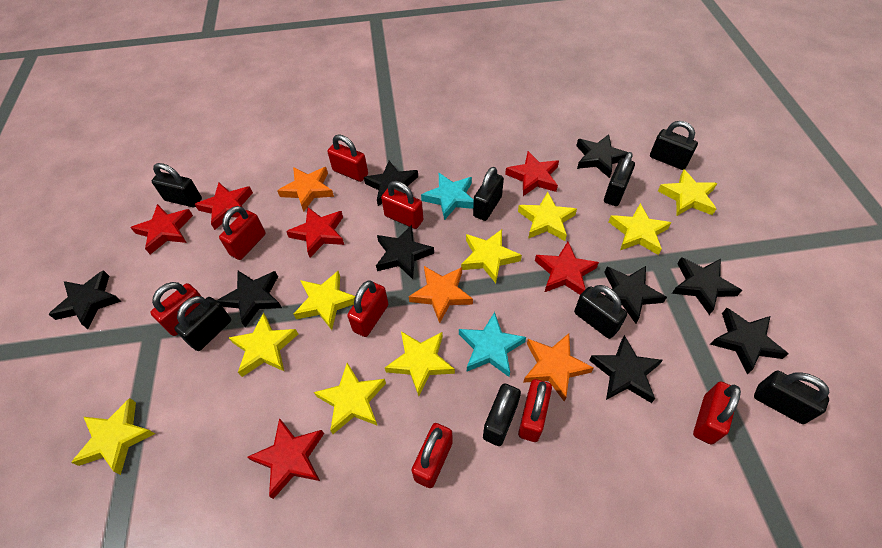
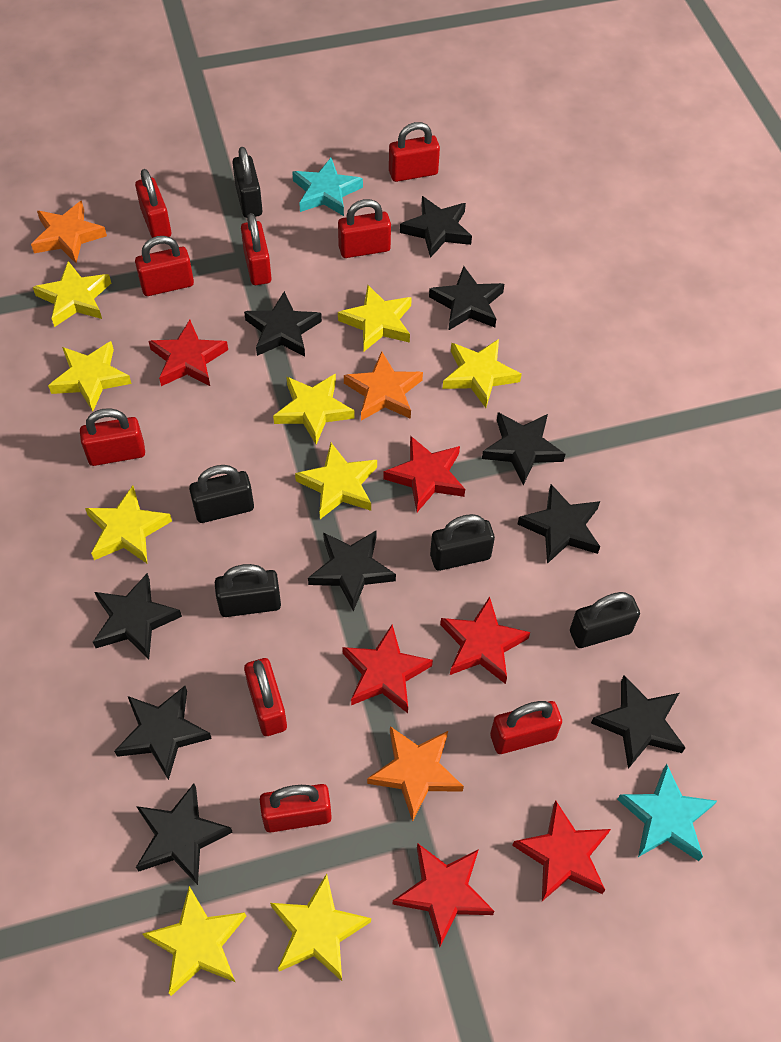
black padlock: [152,163,202,207] [174,296,231,351] [473,167,504,221] [483,383,521,446] [574,285,627,339] [604,152,635,206] [650,121,698,170] [754,370,829,424] = 8 -> [189,465,254,523] [215,564,281,617] [232,147,263,218] [430,514,495,571] [570,592,640,648] = 5
black star: [48,270,121,329] [217,271,282,327] [364,161,418,206] [376,225,434,279] [576,134,628,178] [589,335,663,403] [604,266,667,324] [672,257,742,315] [710,308,788,374] = 9 -> [93,573,182,660] [114,686,212,780] [136,784,233,885] [244,291,322,357] [308,530,396,612] [400,196,472,258] [429,266,504,331] [482,412,565,485] [518,484,600,564] [591,675,686,769] = 10
red padlock: [150,282,201,336] [219,206,266,260] [327,134,368,182] [347,280,388,337] [381,181,423,229] [411,423,453,488] [518,379,552,442] [693,381,741,444] = 8 -> [80,408,145,466] [135,169,171,238] [135,236,194,296] [241,213,272,285] [244,658,287,736] [260,784,332,832] [338,199,391,258] [389,122,440,182] [490,701,562,754] = 9

